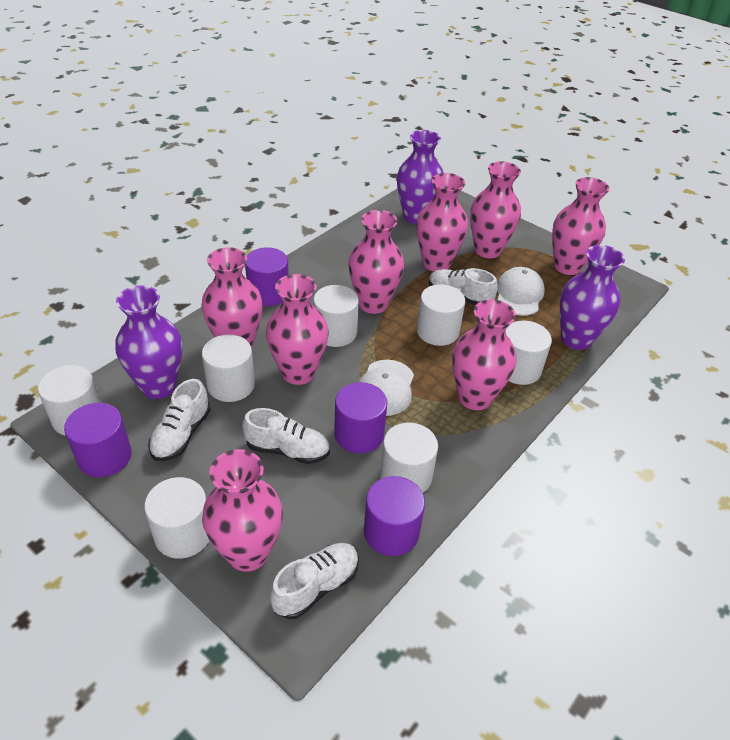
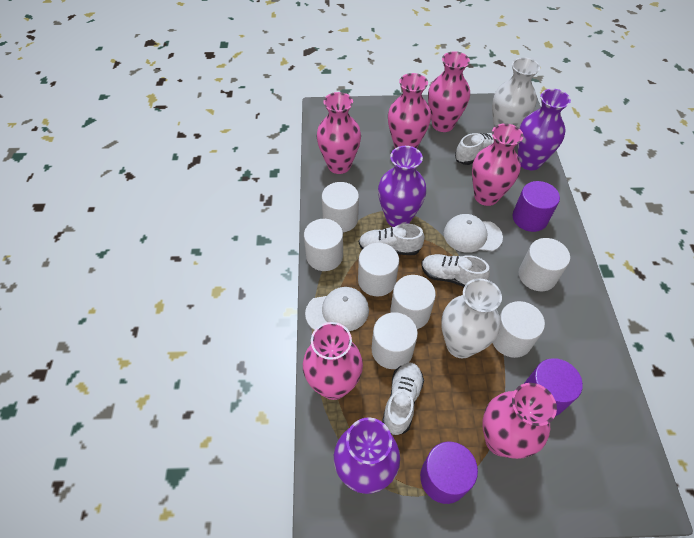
pink vase: [202,247,263,348] [202,449,283,572] [266,274,329,385] [348,210,404,314] [416,173,468,272] [452,299,516,410] [470,161,521,258] [552,177,609,275] = 8 -> [303,322,363,400] [317,92,361,174] [388,73,431,149] [428,51,470,132] [472,123,523,206] [482,383,557,459] = 6
purple cylinder: [64,403,132,477] [245,247,289,306] [334,382,387,454] [364,476,425,556] = 4 -> [420,442,478,504] [513,181,560,232] [524,358,583,416] = 3
white vase: none = 0 -> [441,279,502,358] [492,57,540,128] = 2

